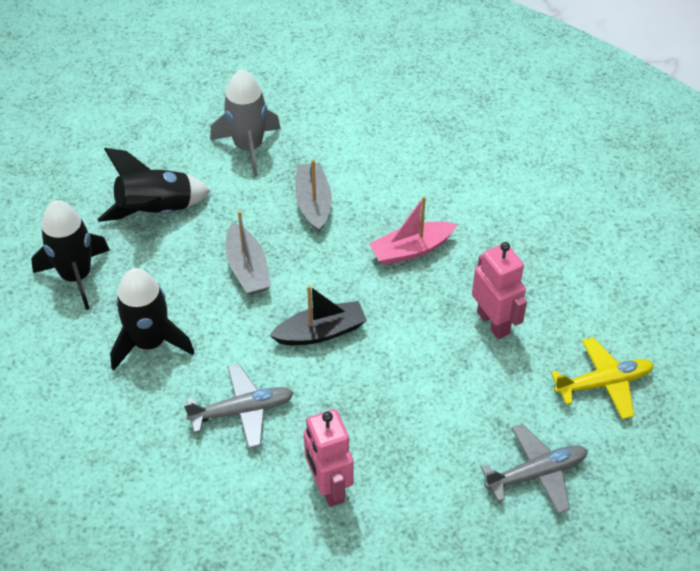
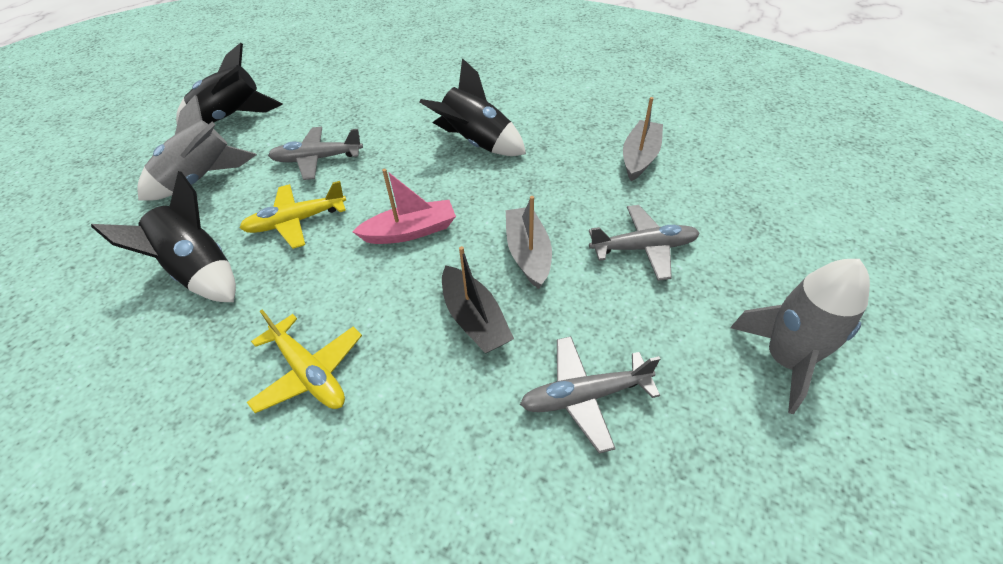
grey plane: [184,364,293,449] [481,424,588,514] = 2 -> [268,127,363,180] [520,336,660,454] [589,205,700,281] = 3
grey rocket: [210,69,281,177] = 1 -> [137,95,257,201] [730,259,870,414] = 2
pink robot: [304,409,354,507] [472,242,527,339] = 2 -> none = 0
yellow plane: [551,337,654,419] = 1 -> [240,181,346,249] [247,310,362,413] = 2

